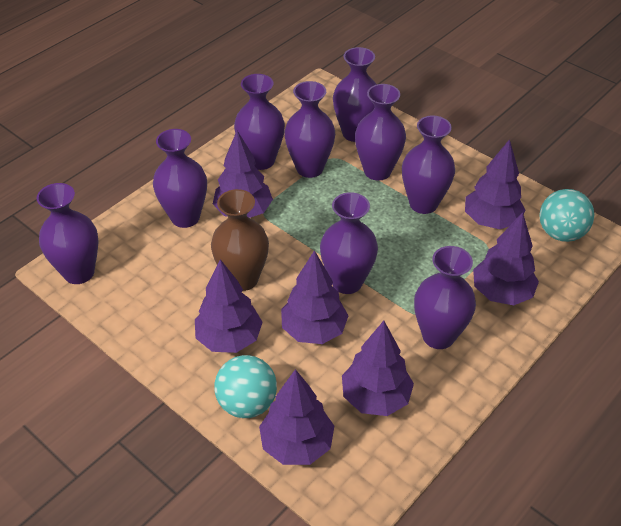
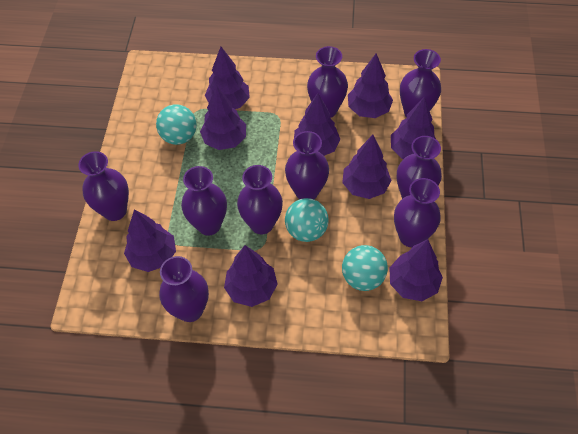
brown vase: [211,189,269,291] = 1 -> none = 0
purple tree: [195,259,263,353] [213,131,273,218] [259,369,334,465] [281,250,349,344] [342,321,414,416] [465,139,526,229] [473,212,539,305] = 7 -> [124,209,176,272] [200,85,246,150] [205,47,250,109] [224,245,278,307] [294,93,341,156] [342,135,391,199] [348,53,393,118] [389,239,443,301] [391,97,436,159] = 9
turquoise ball: [214,355,277,418] [539,189,594,242] = 2 -> [156,104,197,145] [285,198,329,242] [342,245,388,291] = 3

